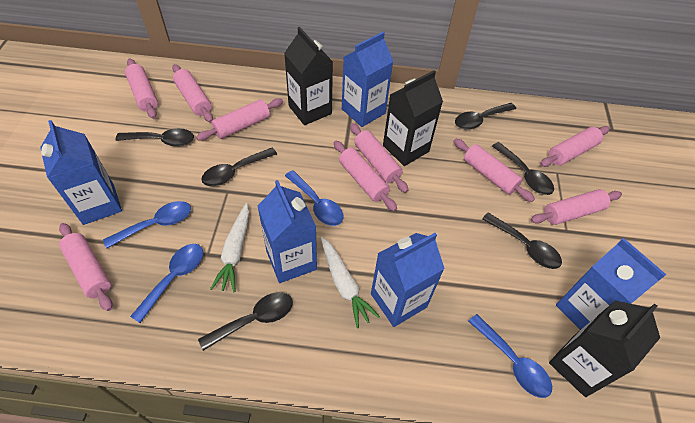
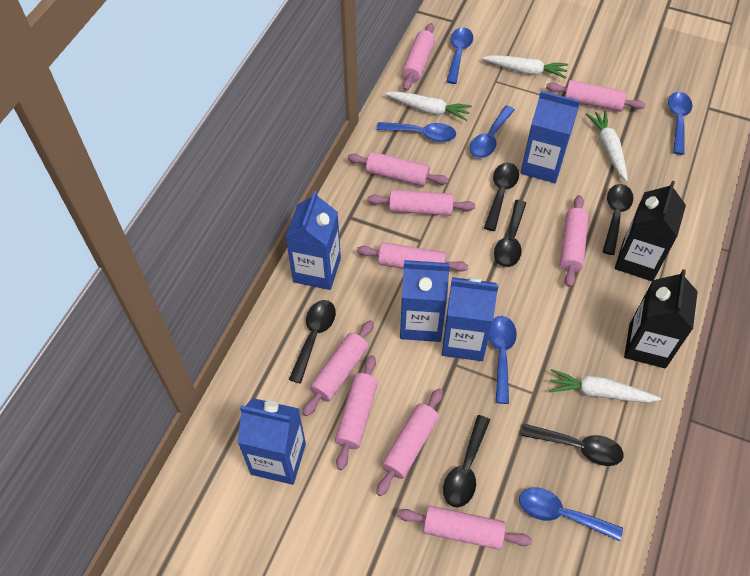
black carton: [284,27,333,125] [383,70,443,166] [549,301,660,397] = 3 -> [615,181,686,281] [624,269,698,368] = 2
blue spoon: [103,201,191,249] [130,244,203,323] [285,170,344,226] [468,314,552,398] = 4 -> [376,122,456,142] [446,28,473,84] [469,106,515,158] [489,316,517,404] [519,487,623,541] [668,92,692,155] = 6
pink rolling pin: [59,223,112,311] [125,58,158,119] [172,64,213,122] [196,98,283,141] [334,141,397,211] [350,123,408,193] [453,139,535,202] [531,189,622,225] [540,126,610,167] = 9 -> [303,320,374,416] [335,355,378,470] [348,152,449,186] [357,242,468,272] [368,190,475,216] [376,388,443,496] [398,506,532,550] [402,23,435,91] [546,80,646,112] [560,195,589,287] = 10
white carrot: [210,203,249,292] [321,237,380,328] = 2 -> [385,91,472,121] [482,55,568,79] [549,369,661,403] [586,110,628,182] = 4

